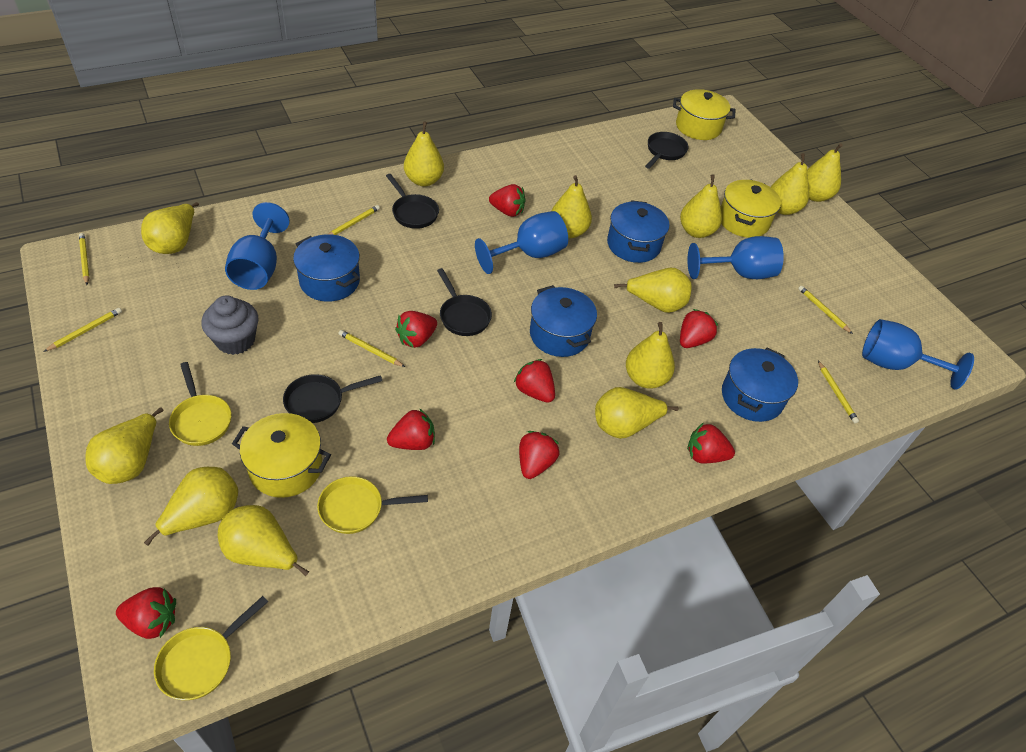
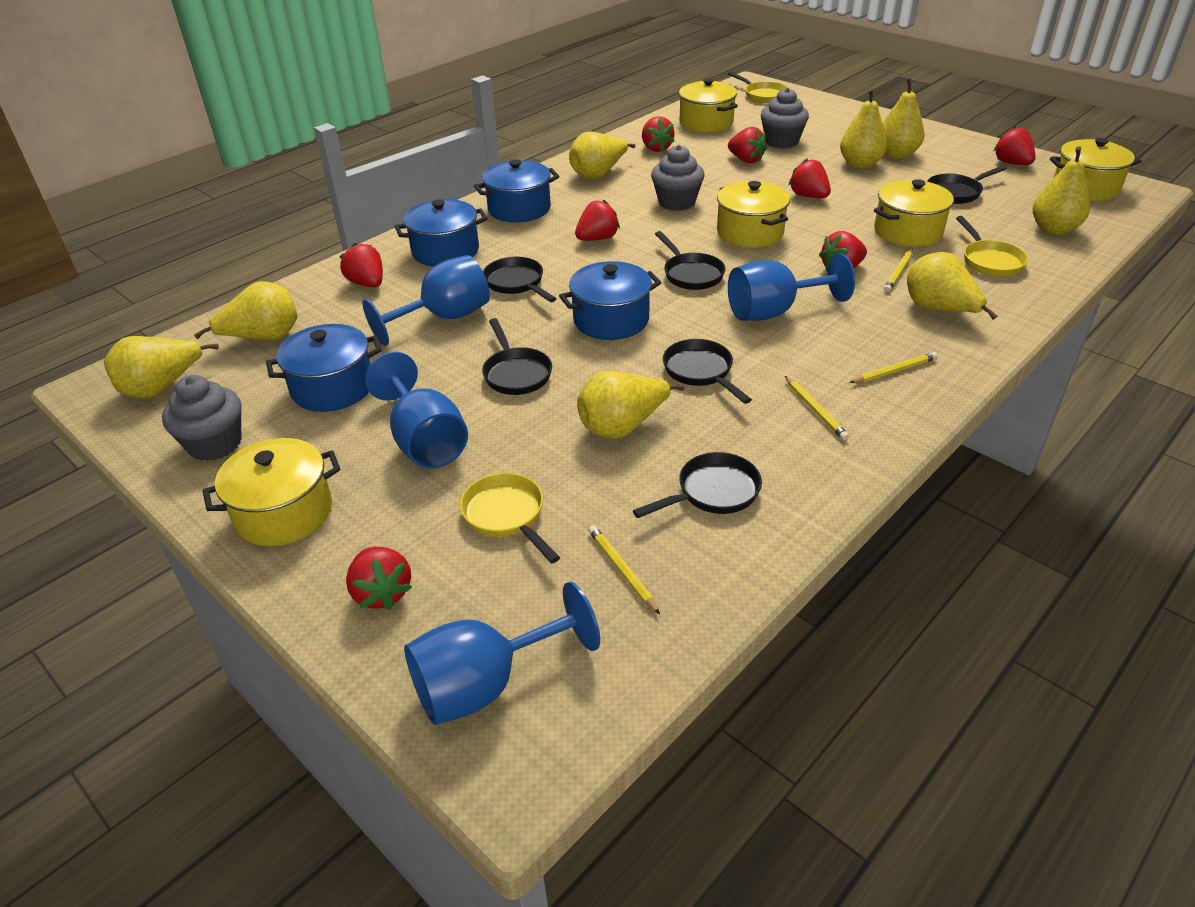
black pan: [283,374,382,423] [386,174,439,229] [437,268,492,336] [645,132,688,169] = 4 -> [482,318,552,395] [483,257,557,302] [633,452,762,518] [655,231,726,290] [663,339,752,404] [927,165,1007,204] = 6
grey cupcake: [202,296,258,355] = 1 -> [162,375,242,461] [651,145,705,211] [761,88,809,148] = 3
yellow pear: [86,407,163,484] [141,202,199,254] [144,467,238,546] [218,505,309,576] [404,121,444,186] [551,175,592,238] [595,387,679,439] [614,268,692,313] [626,322,675,389] [680,174,722,238] [771,153,809,215] [807,143,843,202] = 12 -> [104,336,219,399] [194,281,297,340] [569,131,635,179] [577,371,684,439] [840,88,887,169] [883,78,925,159] [907,252,997,320] [1032,146,1090,235] = 8
yellow pencil: [43,308,122,352] [79,233,89,285] [329,205,380,235] [339,330,405,367] [798,286,853,334] [818,361,859,423] = 6 -> [588,525,660,614] [785,376,849,441] [849,352,938,383] [884,248,913,292] = 4
yellow pot: [232,413,331,498] [673,89,735,140] [721,180,781,238] = 3 -> [203,438,340,546] [679,78,738,132] [717,181,790,248] [874,179,954,247] [1050,138,1141,201] = 5

